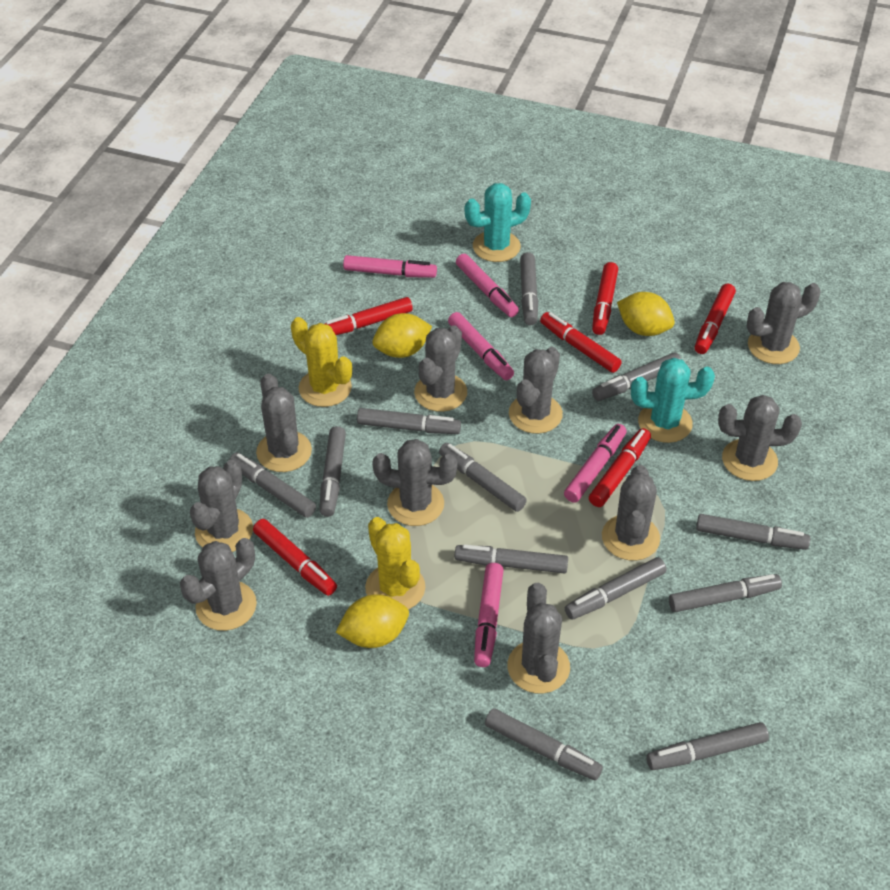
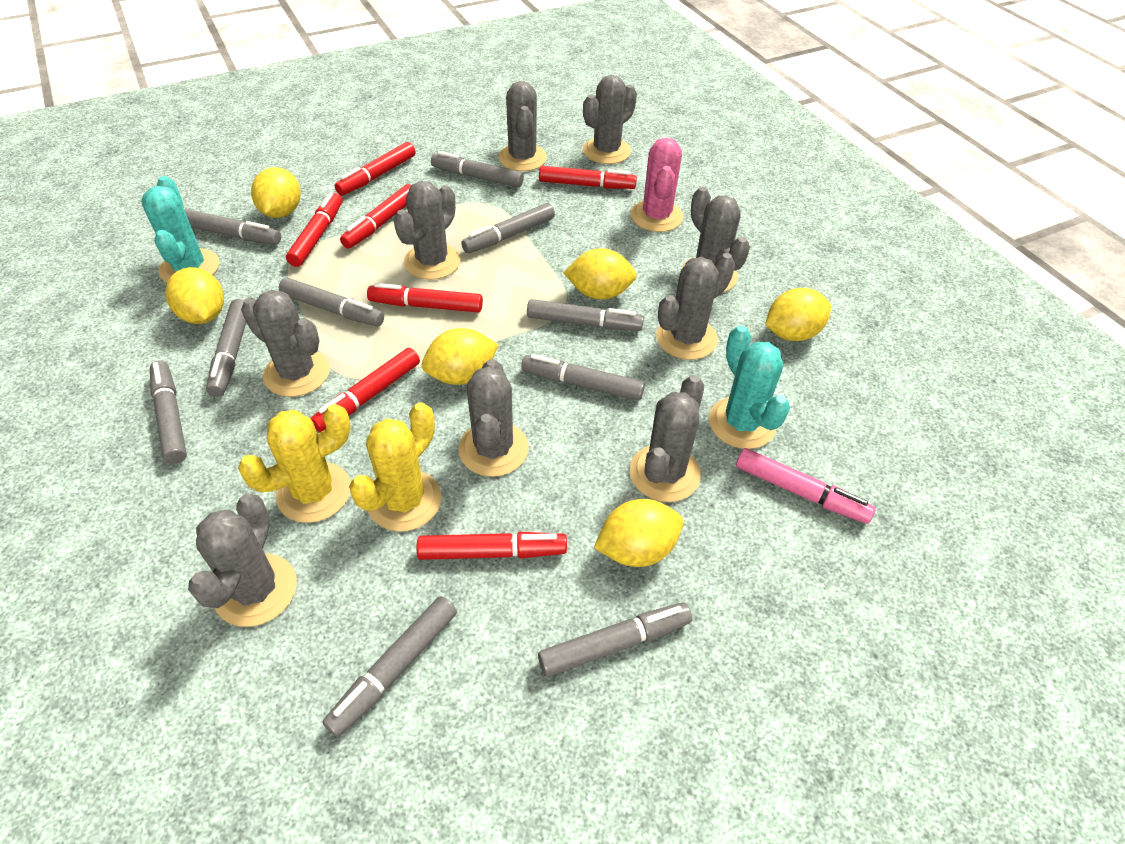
grey cactus: [180,538,257,631] [190,460,253,552] [256,374,312,472] [372,439,458,526] [414,325,467,412] [507,583,570,694] [509,347,563,434] [602,465,660,561] [718,395,802,481] [747,282,821,364] = 10 -> [188,493,297,627] [241,290,330,397] [393,181,461,280] [458,359,529,477] [498,81,547,171] [583,75,637,164] [630,375,704,502] [656,253,735,360] [681,187,750,293] = 9
grey marker: [229,452,316,518] [320,426,346,517] [357,408,461,434] [439,443,527,512] [455,544,568,573] [485,708,603,780] [520,252,538,326] [565,557,666,620] [592,352,681,401] [646,722,769,770] [669,574,782,612] [696,514,810,550] = 12 -> [150,360,187,464] [185,209,281,245] [206,299,246,397] [279,278,384,327] [323,596,457,737] [431,151,524,188] [461,203,555,253] [521,354,645,401] [527,299,644,331] [538,603,693,677] = 10
pink cactus: none = 0 -> [631,138,684,232] = 1
pink marker: [343,255,437,278] [448,312,514,380] [456,254,519,317] [474,563,504,667] [564,424,627,503] = 5 -> [736,448,876,524] = 1
red marker: [253,519,337,596] [325,297,413,335] [540,312,622,373] [589,428,651,507] [592,262,618,335] [695,284,736,354] = 6 -> [286,192,342,267] [311,348,420,432] [335,142,416,196] [340,184,411,249] [367,283,483,313] [417,532,567,560] [539,166,637,189] = 7
yellow lemon: [336,594,409,648] [373,313,432,358] [617,292,675,336] = 3 -> [165,267,224,324] [251,167,301,218] [422,328,499,385] [563,248,637,300] [594,499,683,567] [765,288,831,341] = 6

